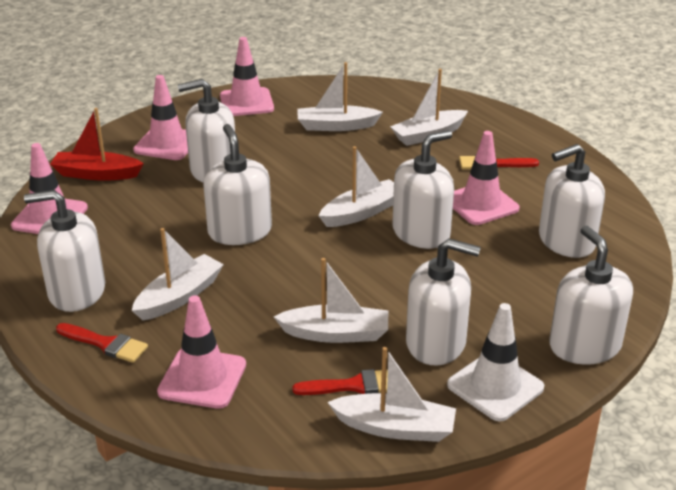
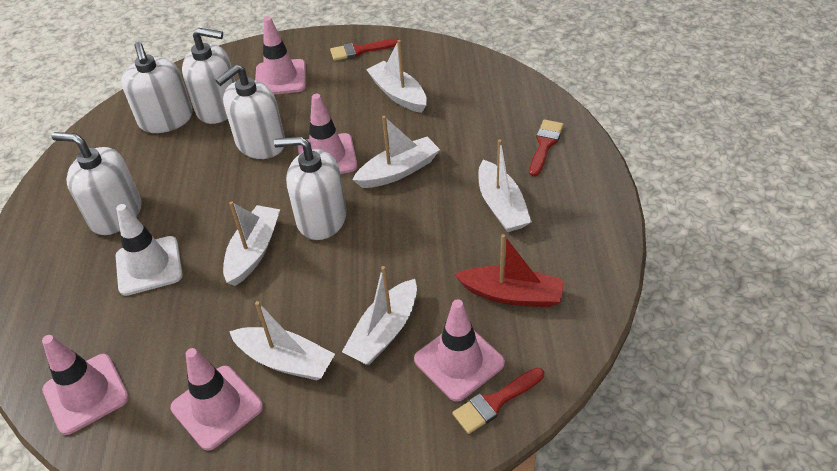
white soap dispenser: [24,190,105,312] [178,79,235,182] [203,124,272,245] [392,130,454,249] [406,238,481,366] [539,144,605,258] [549,226,633,365] = 7 -> [52,132,141,235] [121,42,192,133] [182,28,236,124] [215,65,285,159] [274,136,347,240] = 5

